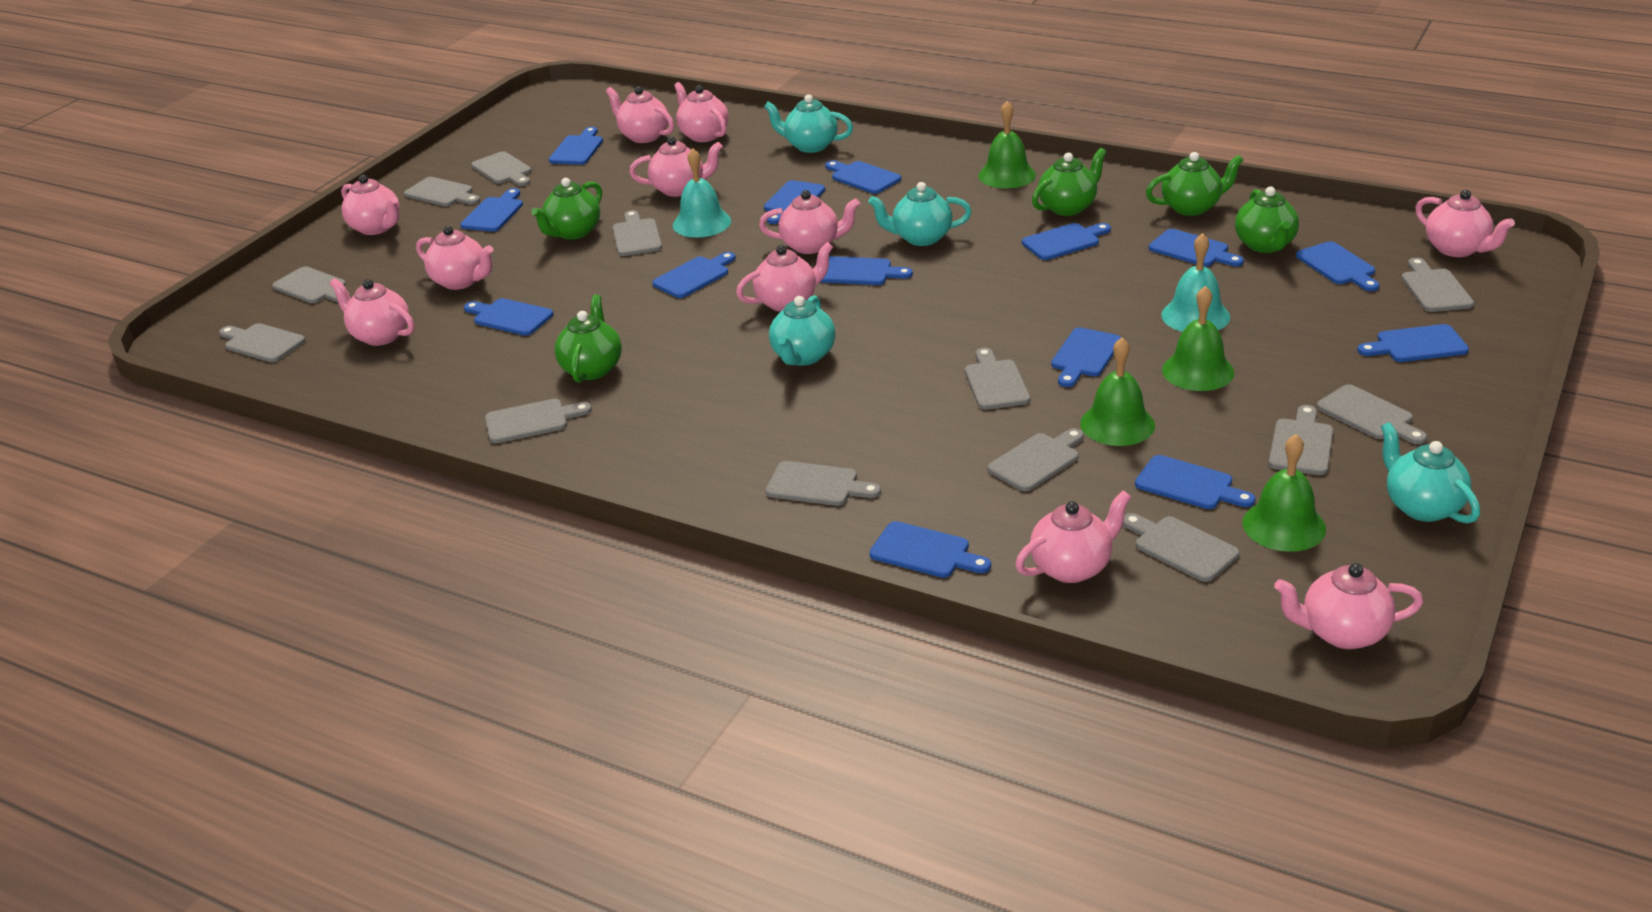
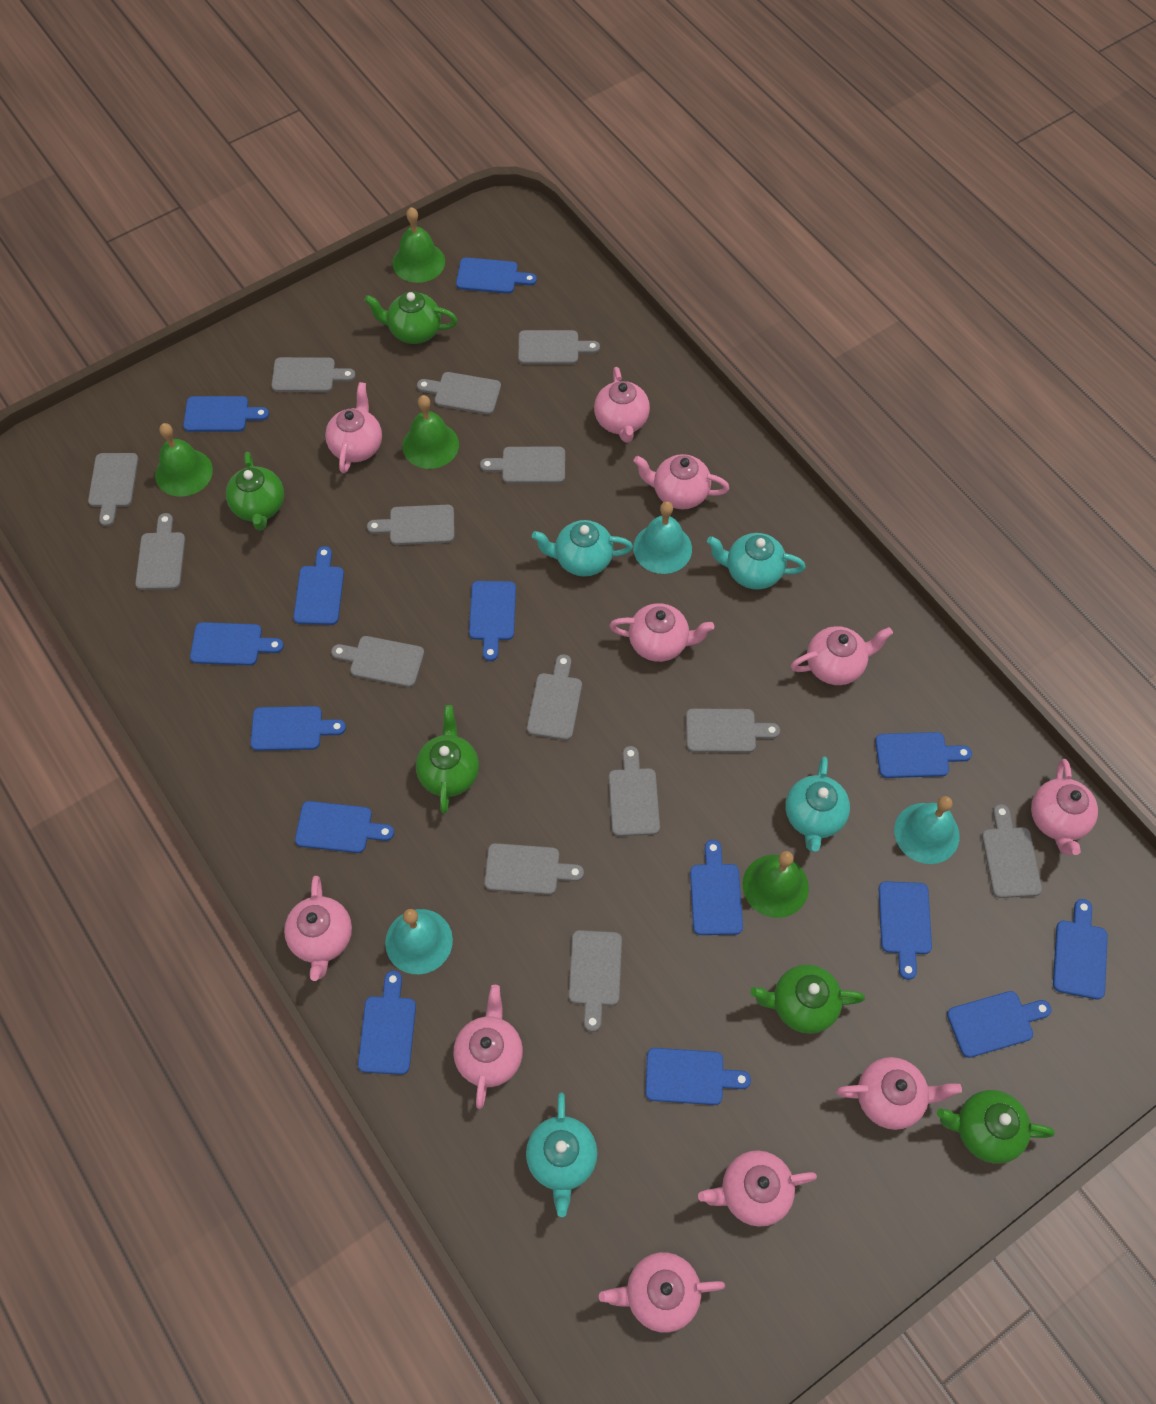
grey cutting board: [219,323,306,362] [272,266,350,303] [404,177,480,206] [471,151,531,186] [485,399,592,443] [612,210,662,256] [765,461,881,506] [965,348,1030,410] [988,428,1084,491] [1123,513,1239,582] [1269,405,1333,475] [1317,384,1427,444] [1402,258,1474,312] = 13 -> [88,453,139,526] [135,513,185,590] [271,357,356,392] [331,636,424,687] [367,505,455,545] [417,372,501,415] [480,447,565,483] [484,843,584,895] [518,330,600,364] [527,654,582,740] [569,930,622,1032] [609,746,660,836] [686,708,780,753] [982,804,1042,898] = 14
turquoise bell: [673,148,731,238] [1161,233,1230,332] = 2 -> [385,909,453,974] [633,501,692,574] [894,796,960,864] = 3

